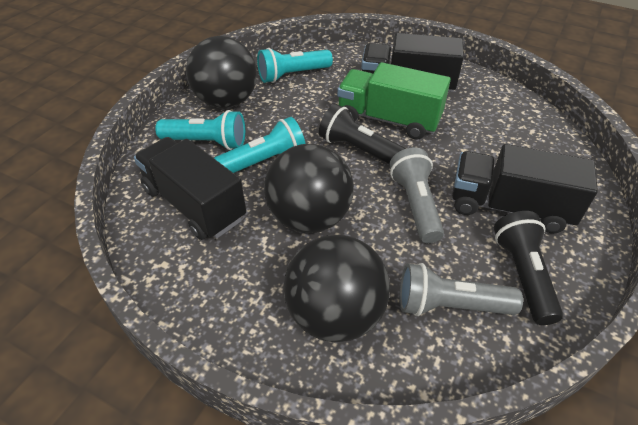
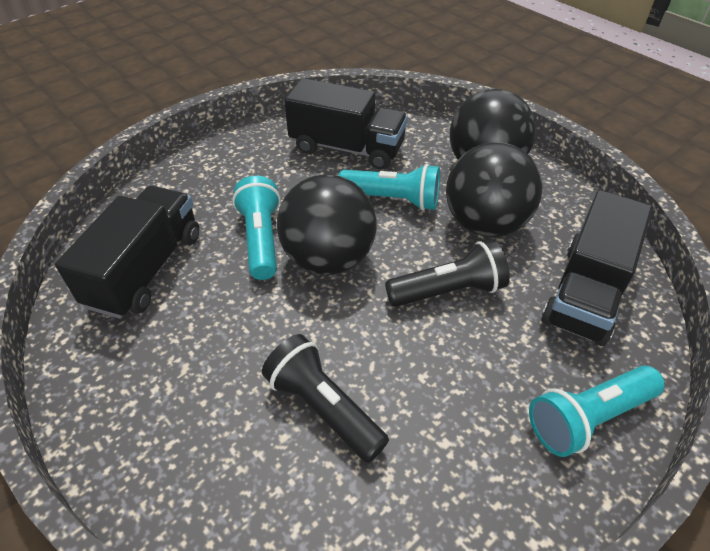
green truck: [337,62,451,140] = 1 -> none = 0
grey flashlight: [390,148,444,243] [399,263,523,316] = 2 -> none = 0

